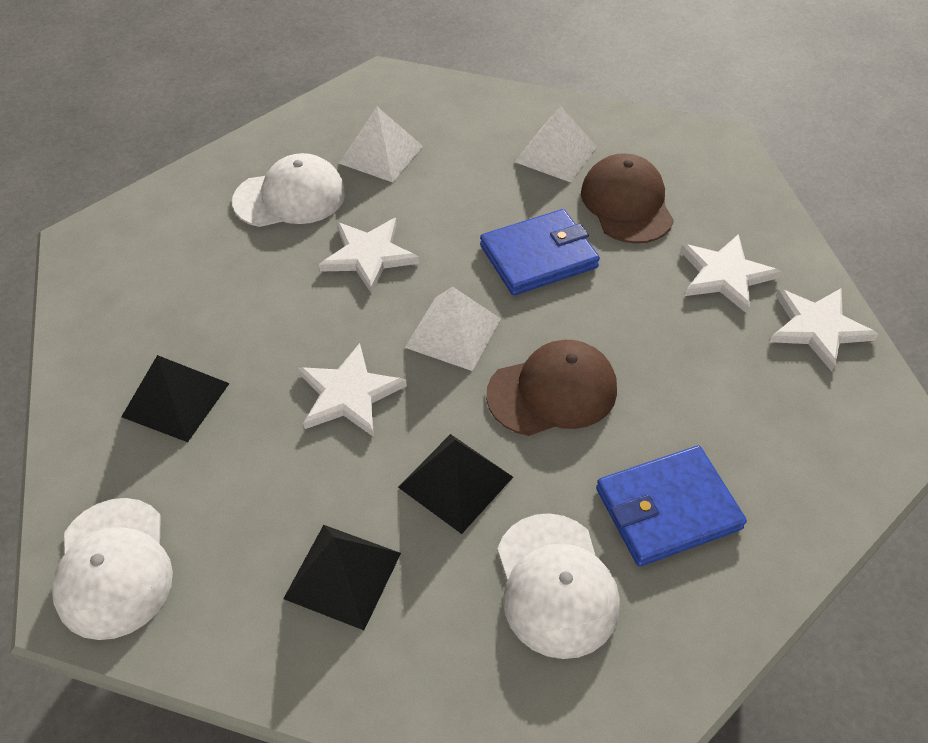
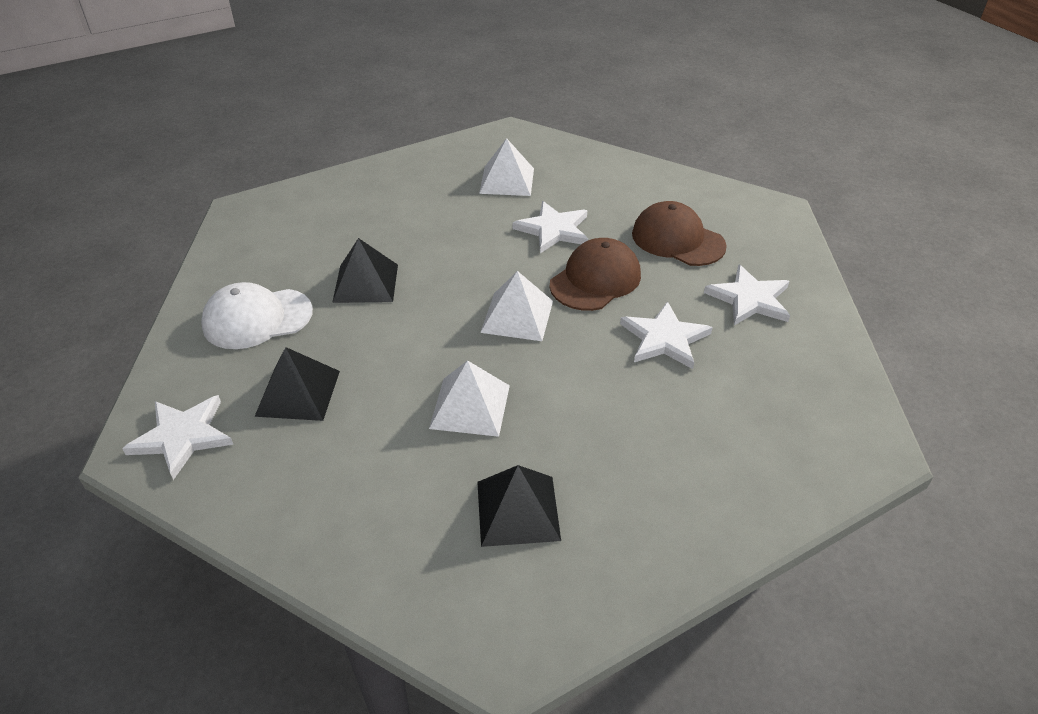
blue wallet: [480,209,600,295] [596,445,747,567] = 2 -> none = 0
white cap: [52,498,173,640] [232,153,346,227] [497,513,620,659] = 3 -> [201,282,313,349] = 1

